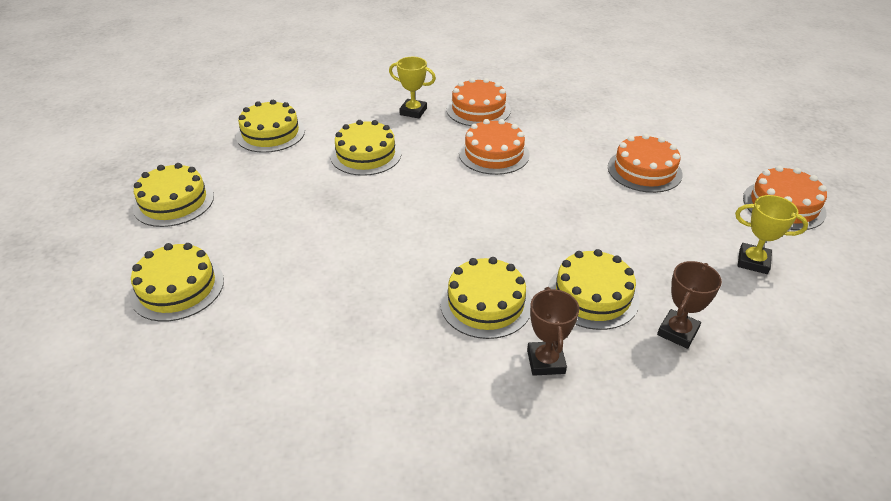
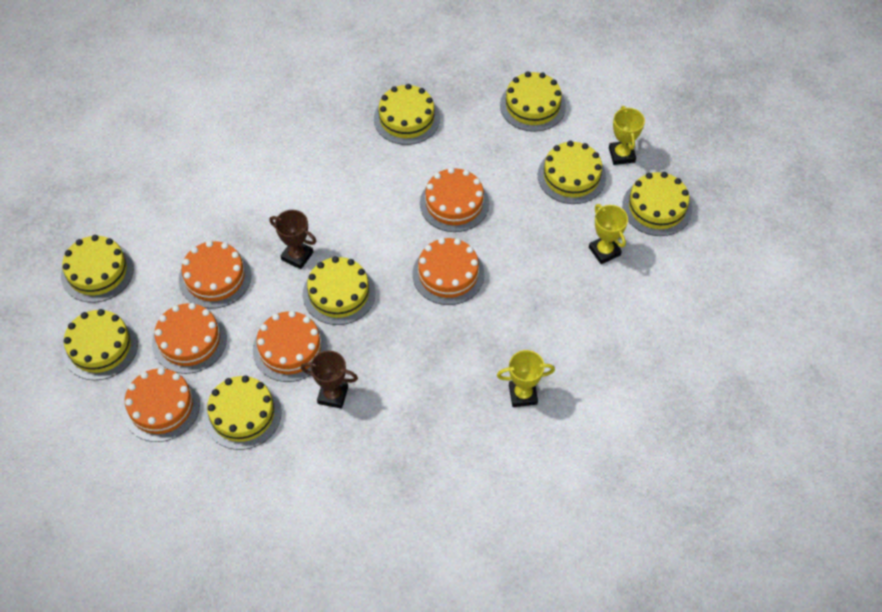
orange cake: [447,78,511,126] [459,119,529,175] [608,134,682,193] [743,166,827,230] = 4 -> [123,368,200,442] [152,303,227,374] [179,241,251,309] [253,311,328,382] [413,238,484,305] [420,167,489,232] = 6
yellow cake: [130,243,224,322] [133,163,214,227] [236,100,305,153] [330,120,401,176] [440,257,531,339] [548,249,640,330] = 6 -> [61,235,134,303] [62,309,138,380] [204,375,282,450] [303,256,376,325] [374,84,440,145] [500,72,566,132] [538,141,606,204] [622,172,692,236] = 8
yellow trophy: [389,57,436,118] [735,195,808,274] = 2 -> [497,350,555,407] [589,204,628,264] [609,106,645,165] = 3

